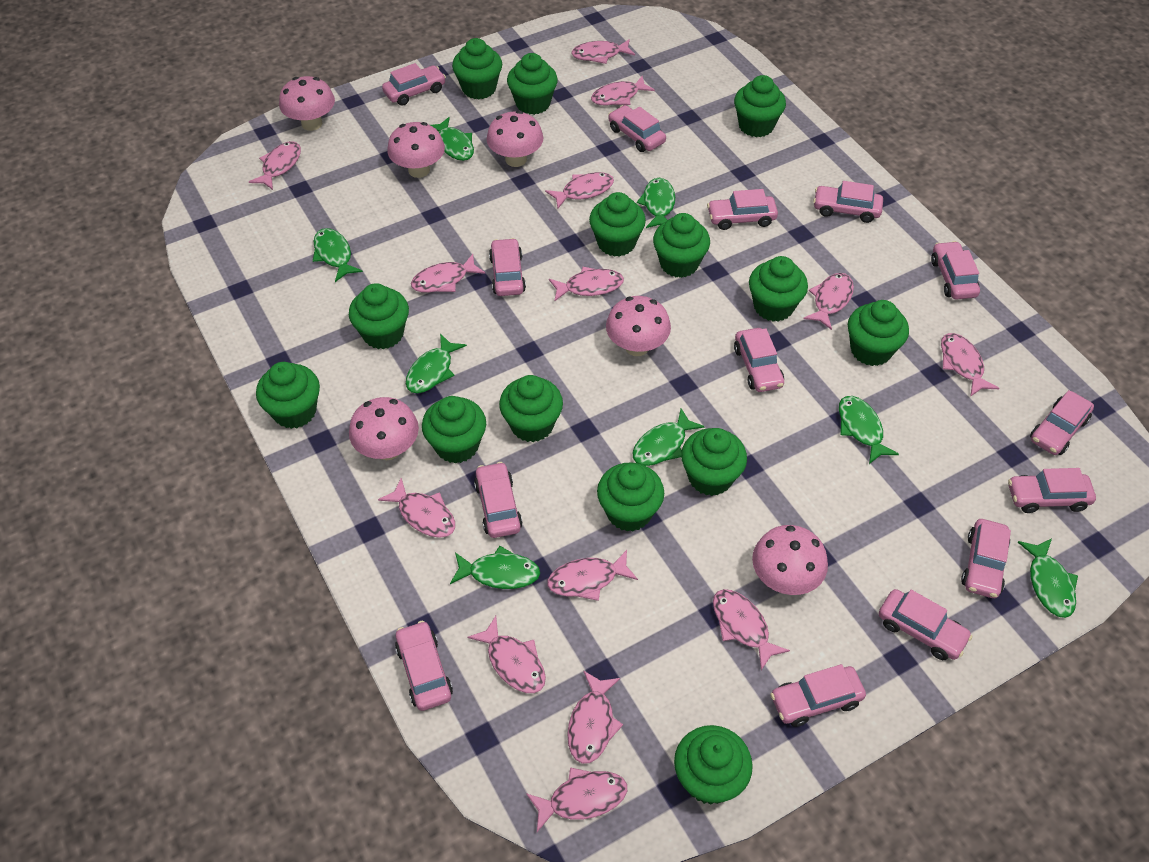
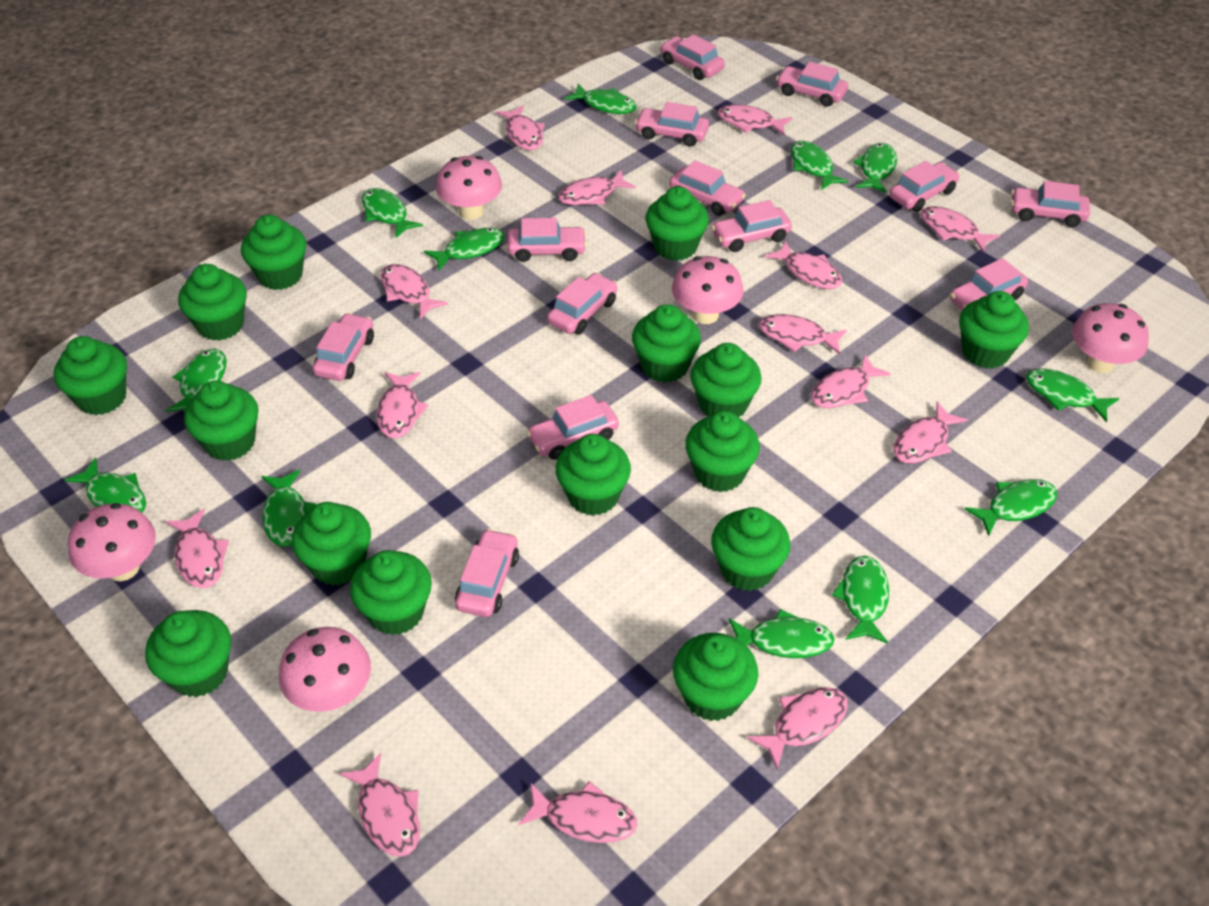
green cupcake: [256,362,320,429] [349,283,409,349] [422,396,486,464] [452,38,502,99] [499,375,563,442] [507,53,558,115] [589,192,646,257] [597,462,664,532] [653,213,710,278] [674,725,753,805] [681,428,747,496] [734,75,786,137] [749,256,808,322] [848,300,909,366] = 14 -> [54,336,127,415] [145,610,231,697] [178,264,247,341] [184,380,259,461] [241,215,306,290] [292,502,371,586] [350,550,432,635] [555,434,631,516] [632,304,701,383] [645,186,709,261] [673,633,758,721] [685,411,760,492] [690,343,762,417] [711,507,791,591] [959,291,1029,369] = 15
green fish: [313,228,363,282] [406,334,467,393] [431,117,474,161] [450,546,540,589] [633,408,705,466] [637,178,675,228] [839,396,899,464] [1018,539,1078,618] = 8 -> [65,457,146,512] [166,349,226,412] [262,470,317,547] [362,188,423,238] [424,228,504,270] [565,84,637,114] [728,609,834,658] [791,141,848,190] [832,556,889,644] [853,143,897,193] [965,479,1057,536] [1026,368,1119,422] = 12
pink car: [382,63,446,106] [395,620,453,711] [474,462,522,538] [489,238,526,296] [608,105,666,152] [707,189,778,230] [734,328,784,392] [770,664,866,727] [813,181,883,223] [879,589,972,660] [931,241,980,300] [961,519,1011,598] [1008,468,1096,513] [1030,390,1094,455] = 14 -> [313,313,374,381] [455,529,519,617] [507,218,587,262] [526,395,619,460] [547,273,618,335] [635,102,709,146] [660,34,725,80] [669,160,746,216] [711,200,792,252] [776,62,848,107] [890,161,960,212] [950,258,1028,310] [1011,181,1090,227] = 13
pink mushroom: [279,76,335,131] [349,397,419,460] [387,122,445,178] [486,111,543,167] [606,296,671,356] [752,525,828,595] = 6 -> [68,503,156,581] [279,627,371,712] [436,156,502,220] [672,256,744,324] [1072,303,1149,373] = 5

